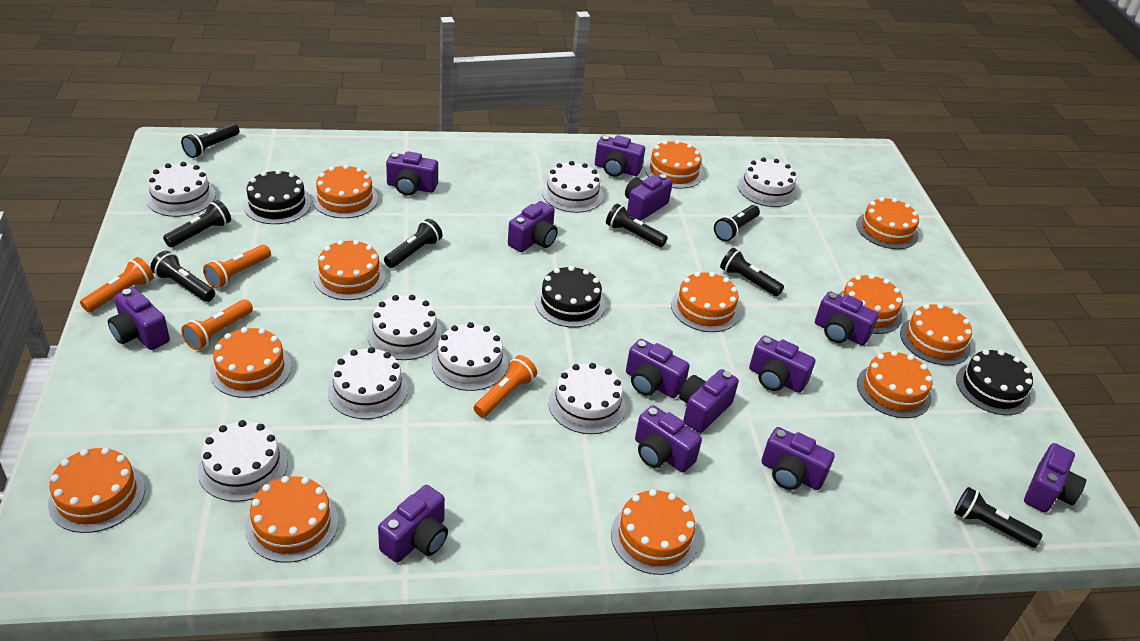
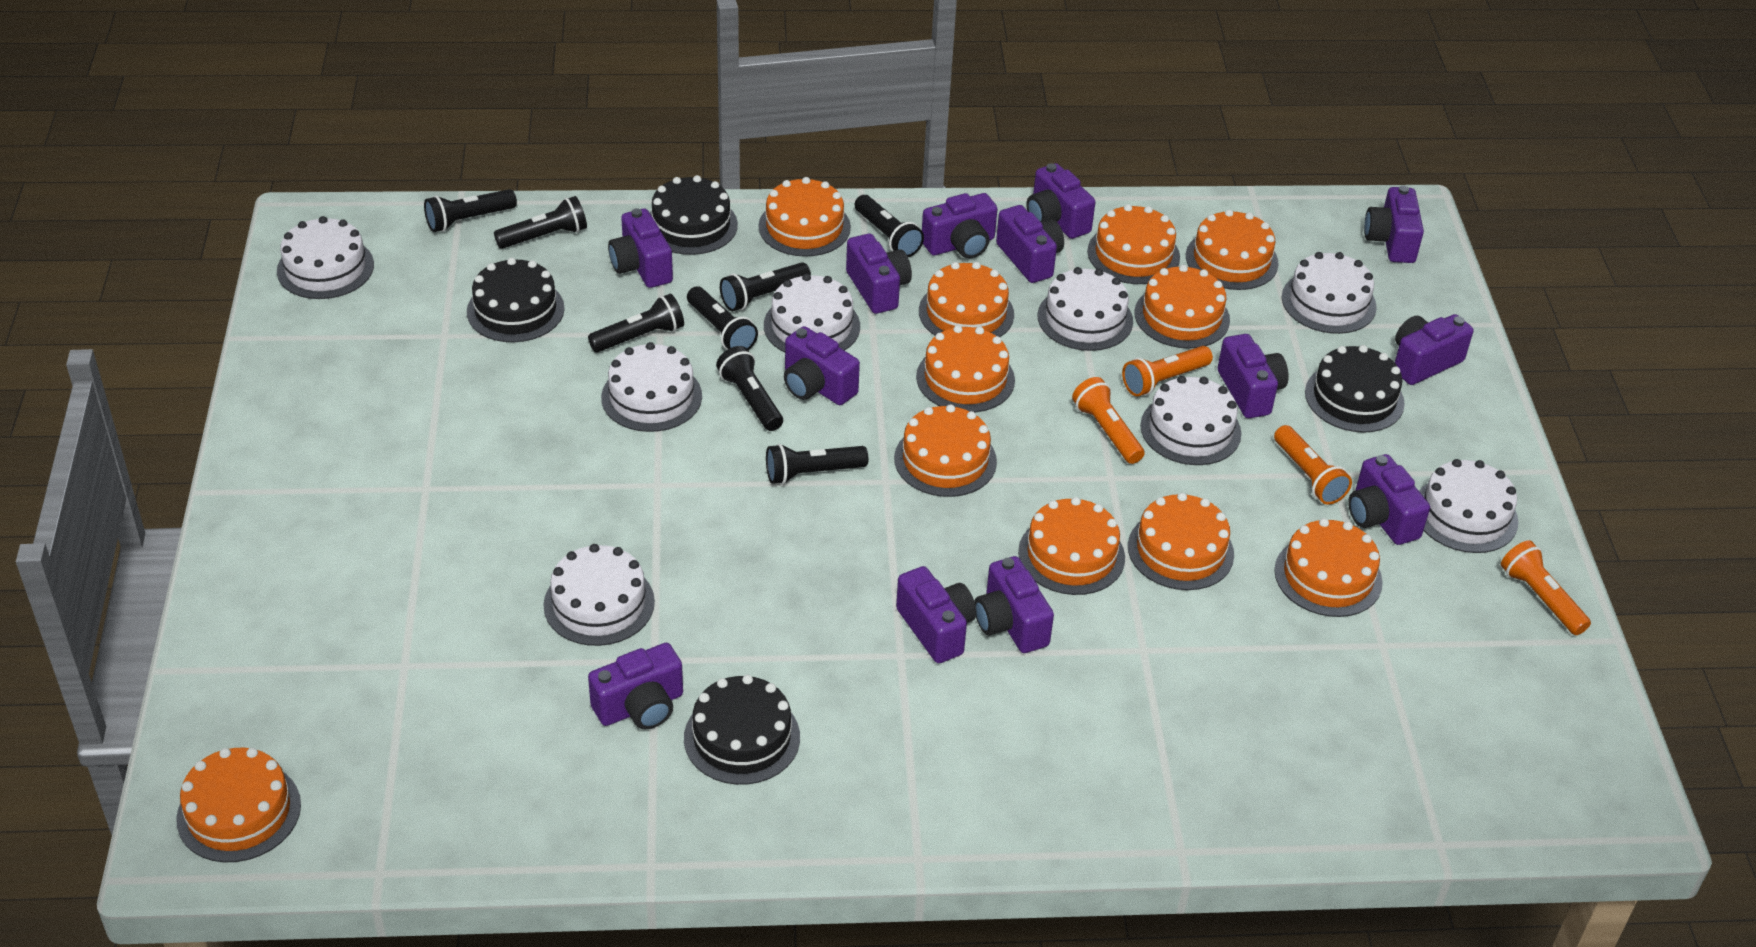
black cake: [243,169,311,224] [535,266,605,327] [956,349,1033,415] = 3 -> [467,258,564,342] [650,175,738,255] [684,675,800,785] [1305,345,1405,433] = 4
orange cake: [48,447,145,533] [210,327,291,398] [245,476,338,563] [312,164,378,218] [314,240,386,300] [611,489,698,575] [645,140,703,189] [671,272,740,332] [838,274,903,334] [856,197,919,249] [857,351,933,418] [900,304,972,366] = 12 -> [176,748,301,862] [758,177,851,257] [894,404,997,497] [916,325,1015,412] [919,262,1014,337] [1018,497,1125,595] [1087,204,1180,284] [1128,493,1234,590] [1134,265,1230,348] [1186,209,1279,290] [1274,518,1383,617] = 11

